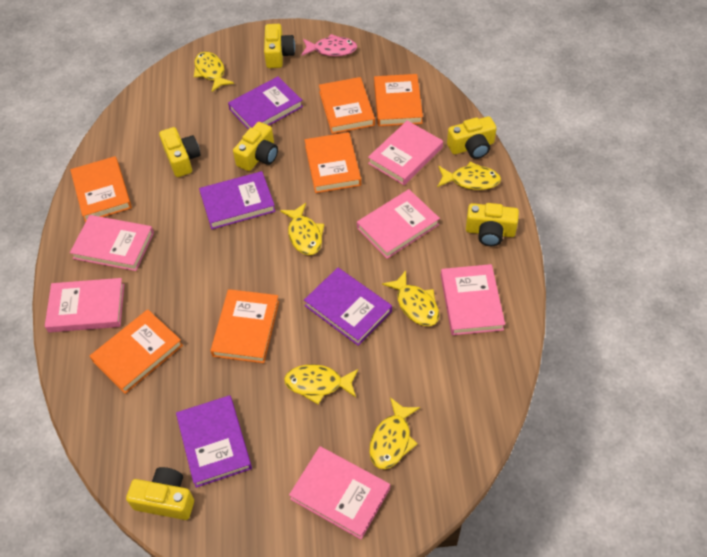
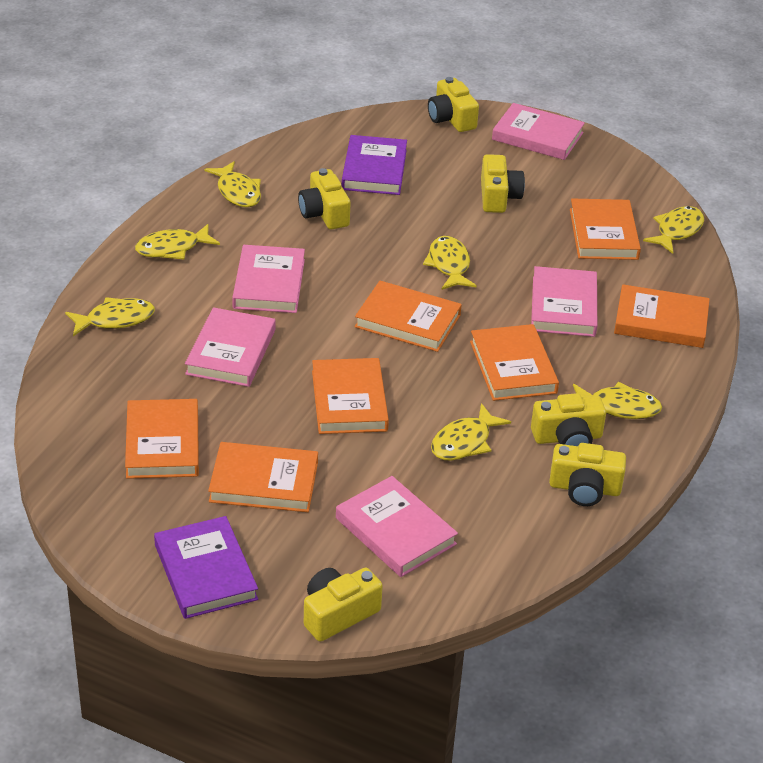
orange book: [70,156,132,222] [90,309,183,394] [210,289,279,363] [305,132,361,193] [319,77,375,134] [374,74,423,126] = 6 -> [125,399,199,479] [208,442,318,512] [312,358,389,434] [355,281,462,352] [470,324,559,401] [570,199,641,260] [614,284,710,348] = 7
pink book: [45,278,124,332] [70,215,154,271] [289,446,390,540] [357,189,440,259] [368,121,443,185] [441,264,505,335] = 6 -> [185,307,275,387] [232,245,305,313] [336,476,458,577] [492,103,585,160] [531,266,597,337] = 5
pink fish: [301,34,357,56] = 1 -> none = 0
purple book: [176,395,252,488] [199,171,276,229] [228,77,303,130] [304,268,392,346] = 4 -> [154,516,258,619] [342,135,407,195] = 2
yellow fish: [194,52,234,92] [280,203,324,255] [284,364,358,404] [369,397,420,469] [382,270,439,326] [437,162,501,190] = 6 -> [65,297,155,336] [135,224,220,259] [204,161,261,207] [423,236,477,290] [431,403,511,461] [573,382,662,419] [643,206,704,254] = 7

